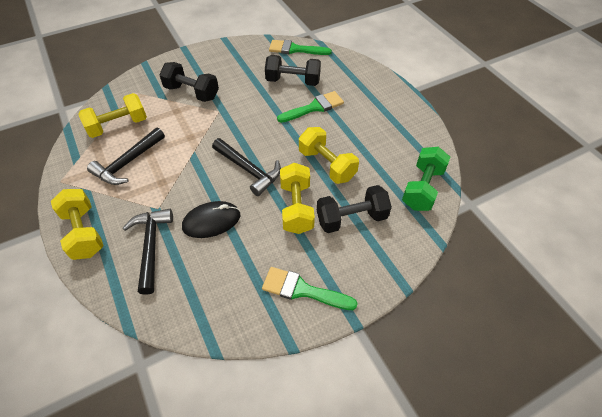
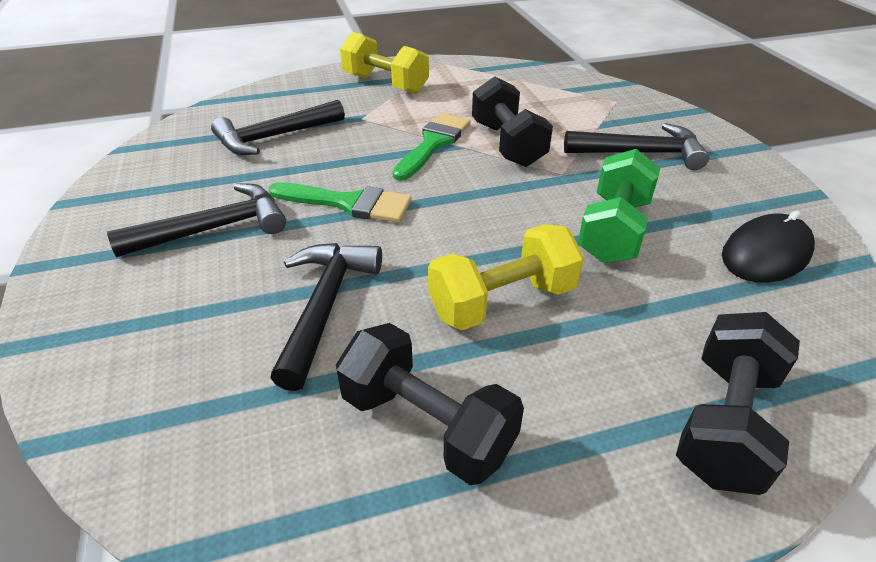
black hammer: [87,127,165,185] [123,209,173,295] [212,138,281,196] = 3 -> [107,183,286,257] [211,100,345,155] [270,243,382,391] [564,123,709,170] = 4
green brush: [262,267,358,310] [269,40,332,55] [277,91,344,123] = 3 -> [268,182,412,223] [393,113,471,181] = 2
yellow dumbbell: [51,189,104,260] [78,93,147,138] [280,163,315,234] [299,127,359,184] = 4 -> [340,32,429,94] [428,224,584,330] = 2

